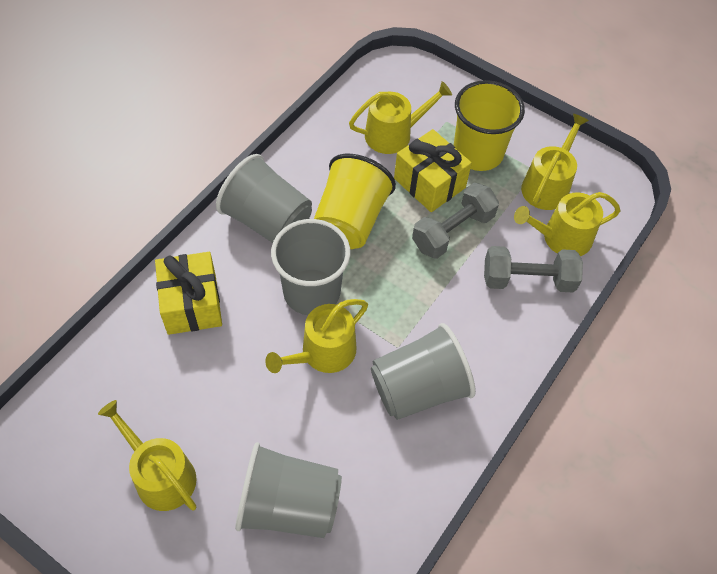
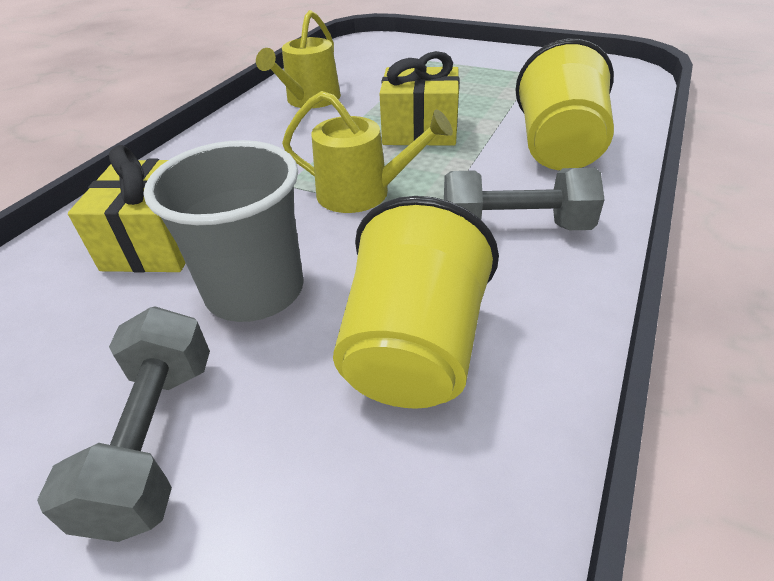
grey cup: [216,154,312,243] [235,442,342,538] [271,219,351,315] [371,323,476,420] = 4 -> [144,140,304,322] = 1
yellow watering can: [98,400,197,511] [265,299,368,373] [349,81,452,154] [514,192,620,256] [521,113,589,210] = 5 -> [256,10,341,108] [282,91,453,213] = 2

